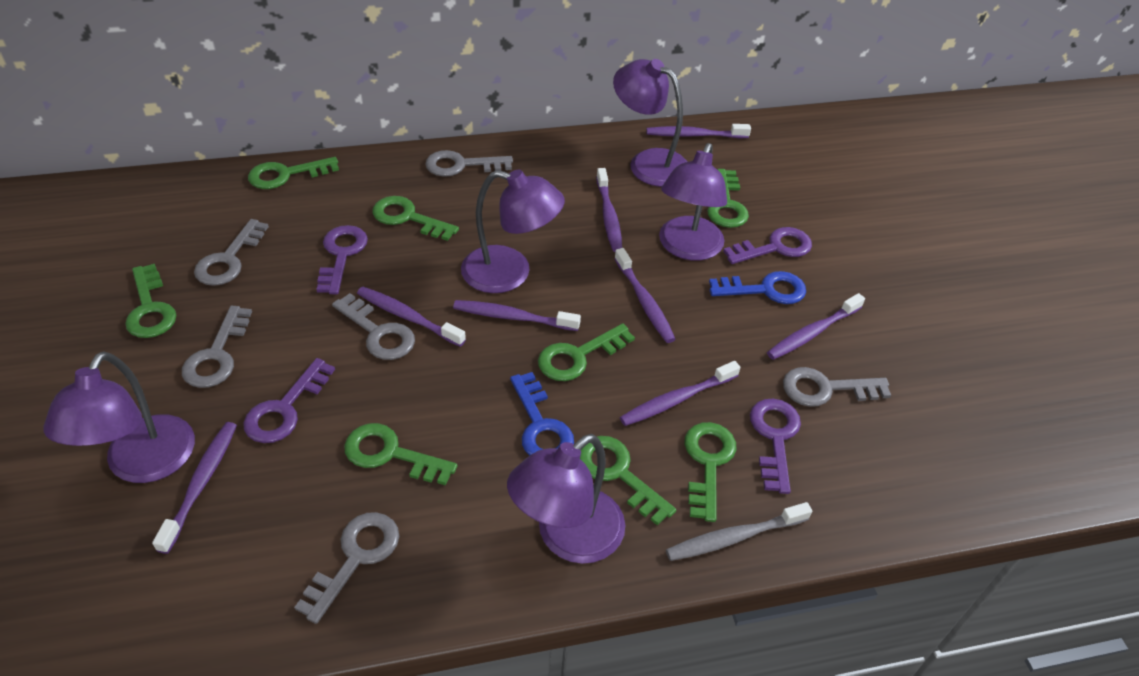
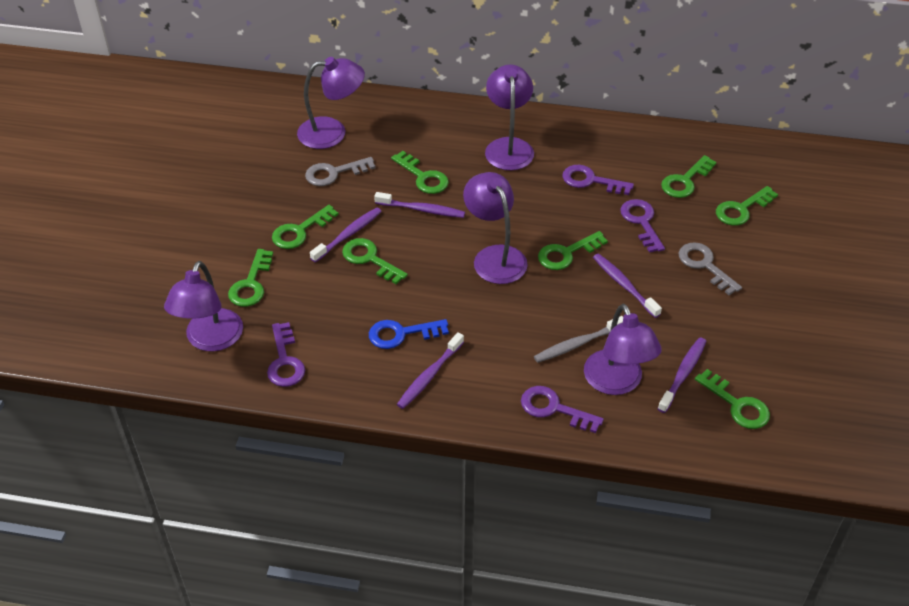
blue key: [510,372,574,455] [709,271,806,304] = 2 -> [369,319,449,349] = 1
grey key: [182,306,252,388] [194,219,269,286] [294,512,399,624] [332,293,415,360] [425,150,513,177] [783,367,891,407] = 6 -> [305,157,376,186] [679,242,742,295] = 2
purple toothbrush: [152,422,237,554] [357,287,466,347] [453,300,581,331] [596,168,622,252] [614,248,676,343] [620,361,741,426] [646,124,751,138] [767,293,865,360] = 8 -> [310,207,382,262] [374,192,465,218] [397,332,464,409] [593,254,662,318] [658,337,706,413] = 5

